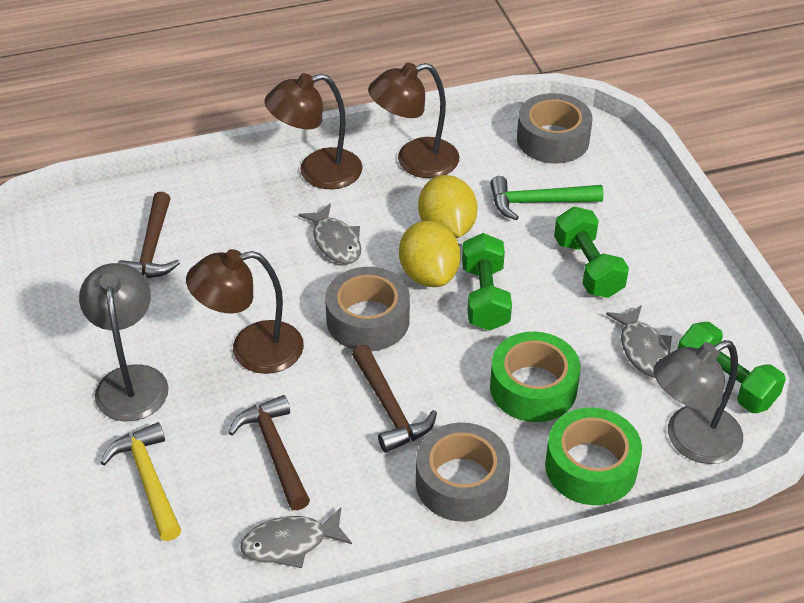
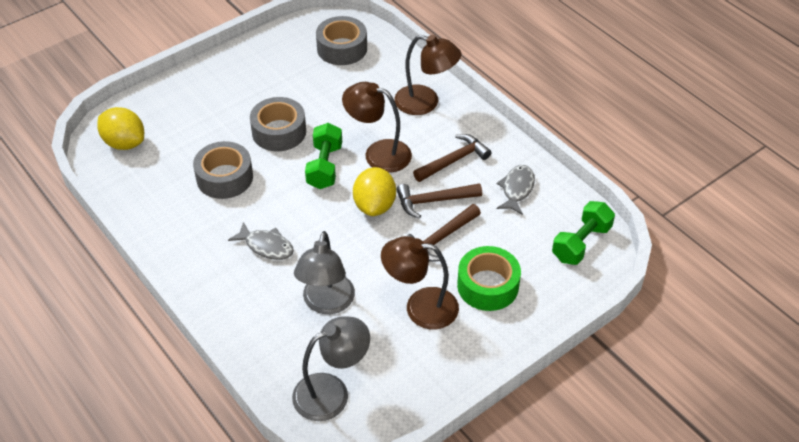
green dumbbell: [462,233,512,331] [554,206,629,298] [678,322,786,413] = 3 -> [305,123,342,189] [552,201,615,265] = 2
green hammer: [490,176,604,220] = 1 -> none = 0
green tape: [490,331,580,422] [545,408,642,505] = 2 -> [457,246,521,311] = 1
grey fish: [240,507,352,568] [298,203,361,264] [606,305,672,378] = 3 -> [228,222,294,260] [497,165,535,215] = 2
yellow hammer: [100,422,181,541] = 1 -> none = 0

